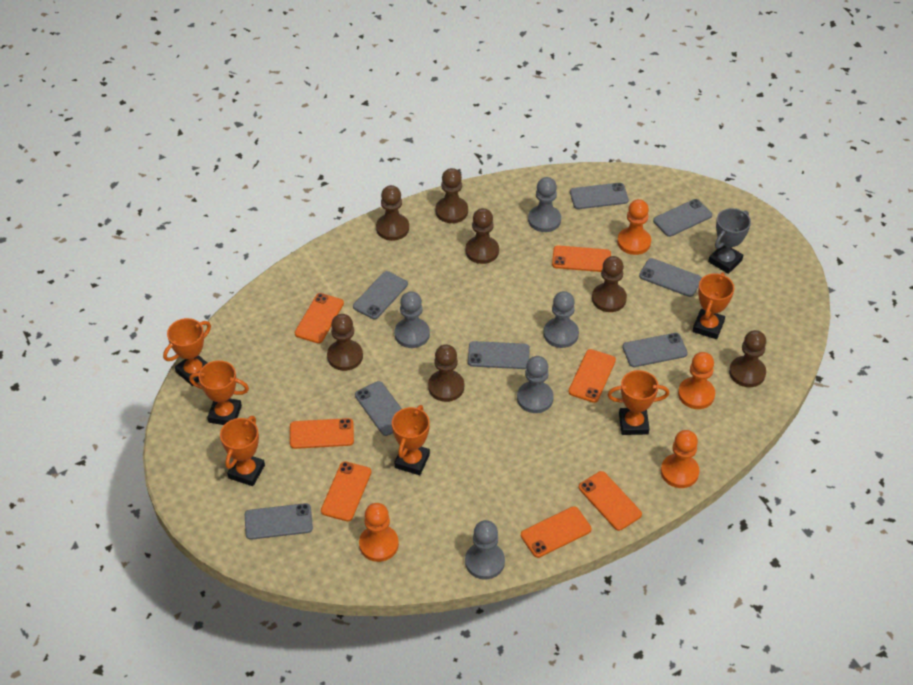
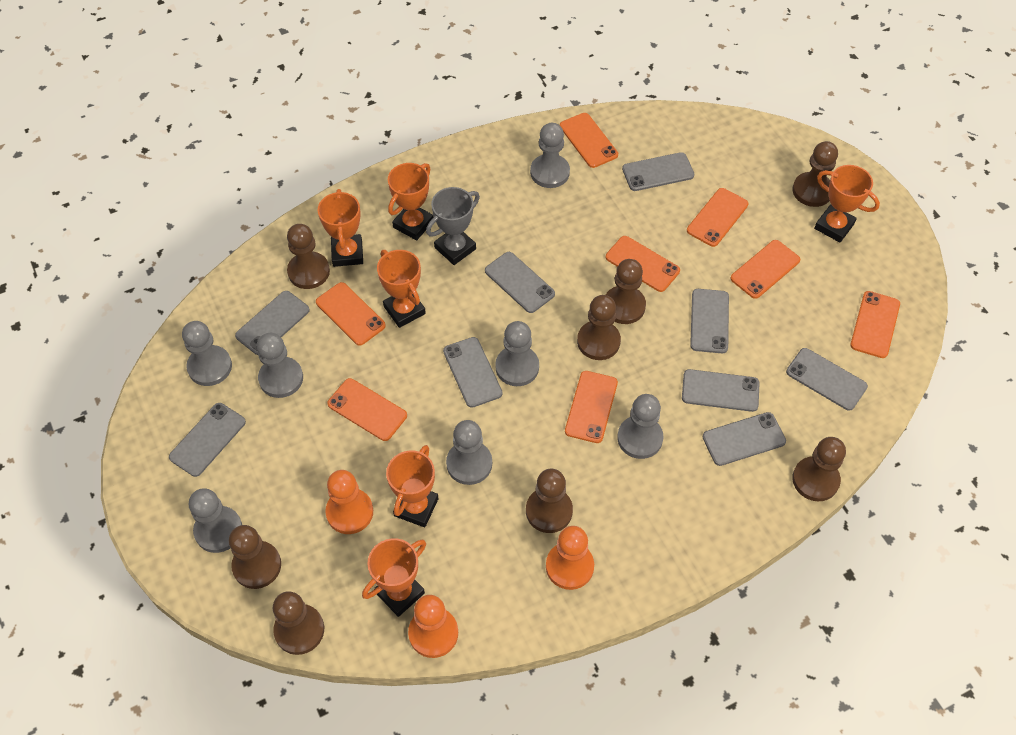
brown pawn: [327,314,363,371] [376,185,409,241] [428,344,464,402] [435,168,468,223] [465,208,499,264] [592,256,627,312] [729,330,766,387] = 7 -> [229,525,281,589] [273,591,324,655] [287,224,330,289] [526,469,573,533] [577,295,621,360] [606,259,646,324] [792,141,838,207] [792,437,846,501] = 8
grey pawn: [394,291,430,348] [465,520,505,580] [517,356,554,413] [528,177,561,232] [543,291,579,348] = 5 -> [182,321,232,386] [189,488,242,553] [257,333,303,398] [446,420,492,485] [495,321,539,386] [530,123,570,188] [617,394,663,459] = 7
grey phone: [245,503,313,540] [353,271,408,319] [355,381,402,436] [468,341,530,369] [570,183,629,209] [622,333,688,367] [639,258,702,297] [653,199,712,237] = 8 -> [169,403,246,477] [235,291,310,355] [443,337,503,408] [485,252,555,313] [622,152,694,191] [682,369,759,412] [690,289,729,353] [703,412,786,466] [786,348,868,411] = 9
orange pawn: [359,503,399,562] [617,199,651,255] [661,430,699,488] [678,352,715,409] = 4 -> [325,470,373,534] [408,595,458,658] [546,526,594,590] = 3
orange phone: [290,418,354,449] [295,293,344,343] [321,461,371,521] [521,506,591,558] [552,245,611,272] [568,349,616,403] [579,471,642,531] = 7 -> [316,282,386,346] [327,378,407,441] [560,113,618,168] [565,371,618,443] [606,236,680,292] [687,188,749,247] [730,240,800,299] [850,291,900,358] = 8

